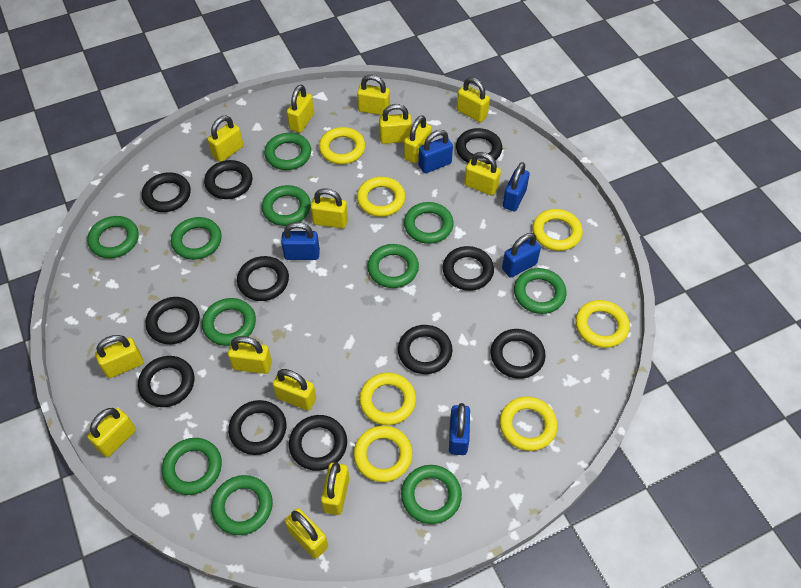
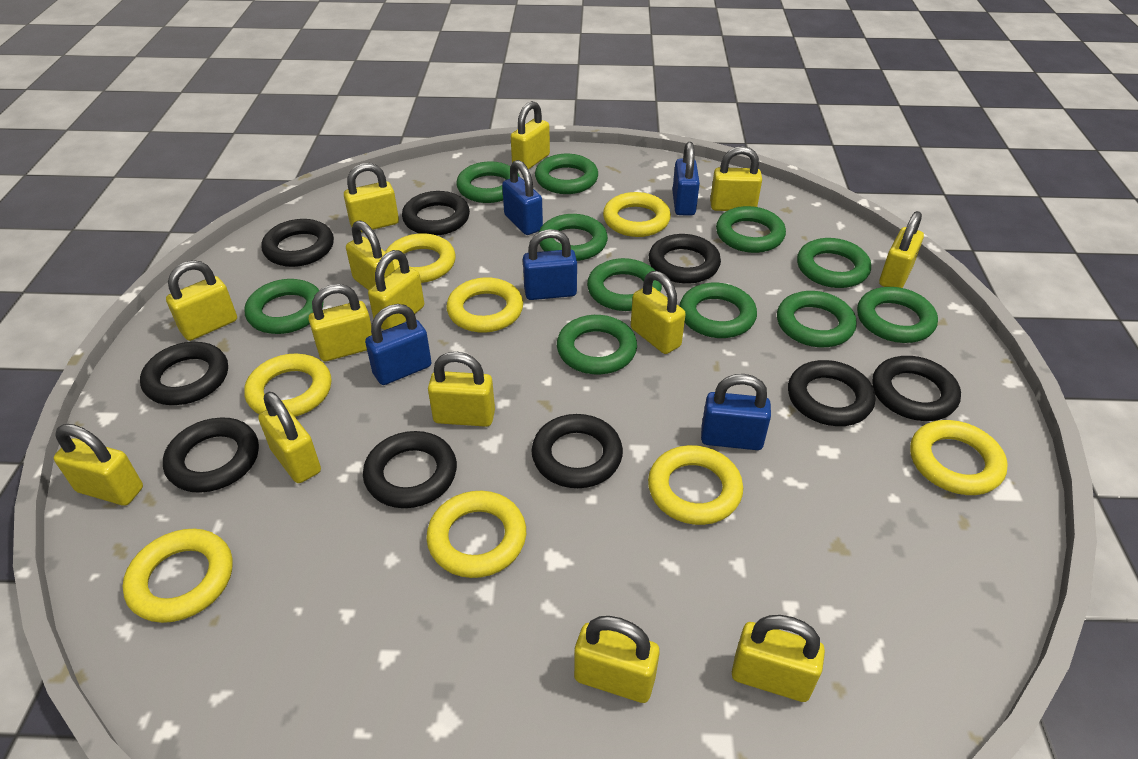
black ring: [138,356,194,407] [142,172,191,212] [146,297,200,344] [204,160,252,199] [228,400,286,455] [237,256,289,301] [289,415,347,471] [398,325,453,374] [443,246,494,291] [456,128,502,164] [490,329,546,379] = 11 -> [140,342,228,405] [163,417,259,493] [262,219,334,267] [363,431,457,508] [402,191,470,235] [531,414,623,488] [649,234,721,284] [788,360,875,426] [872,356,961,421] = 9
yellow ring: [319,127,365,164] [354,426,413,482] [357,177,405,217] [359,373,416,425] [500,396,558,451] [532,209,583,251] [575,300,630,348] = 7 -> [123,529,232,623] [244,354,331,417] [385,233,456,283] [426,491,526,578] [446,277,523,333] [603,192,671,237] [648,445,743,525] [910,420,1008,495] = 8

